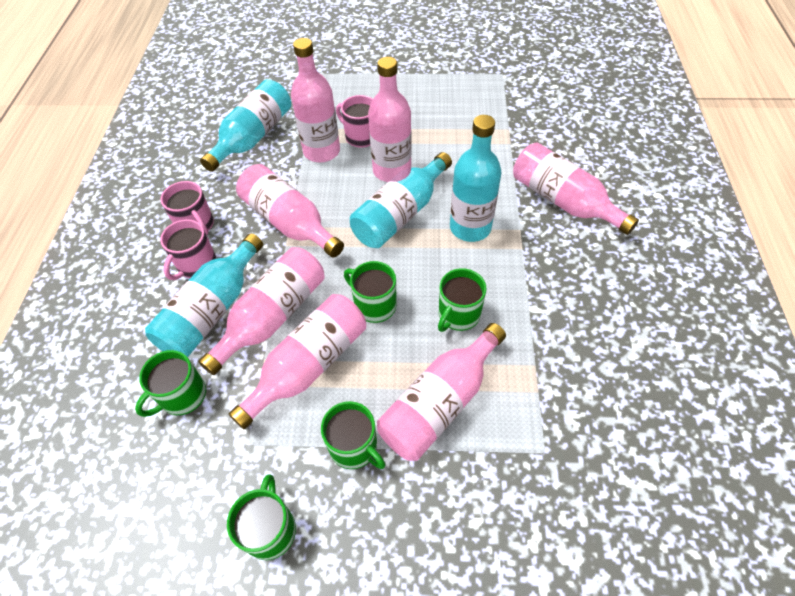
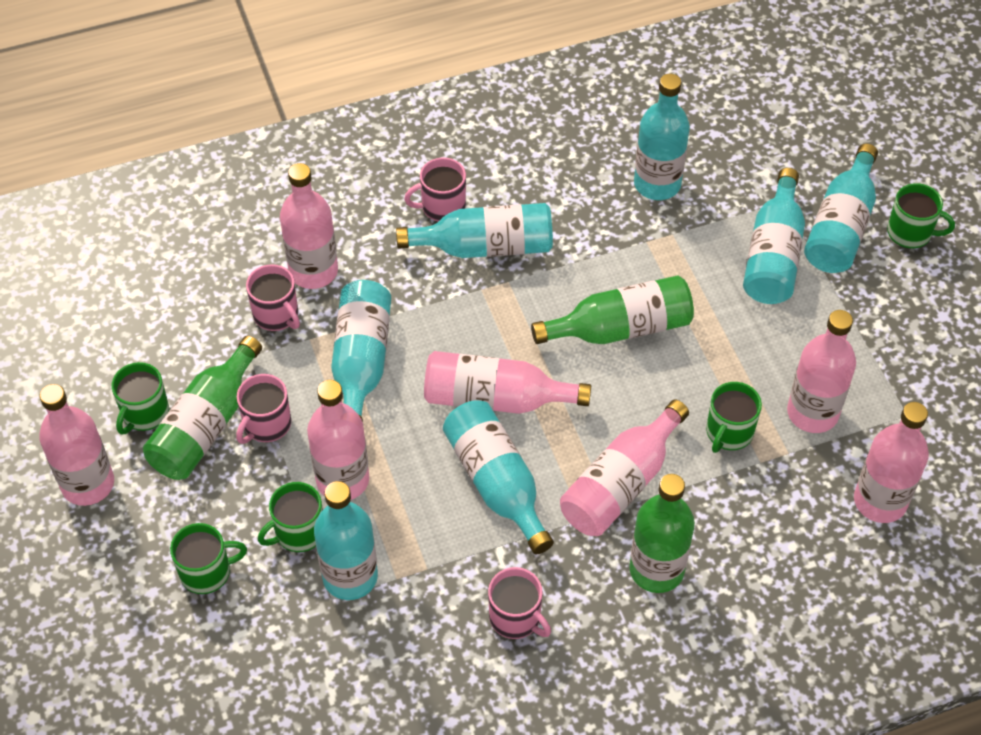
green bottle: none = 0 -> [143,336,262,480] [531,276,694,344] [629,474,695,593] = 3
pink mug: [160,181,214,235] [160,219,216,280] [336,95,373,148] = 3 -> [236,374,291,444] [246,264,300,331] [404,158,466,222] [488,567,551,639] = 4
turquoise bottle: [145,233,263,357] [200,79,291,172] [350,152,452,248] [450,115,502,242] = 4 -> [314,481,378,600] [331,280,391,422] [396,203,553,258] [443,400,554,554] [634,74,690,200] [743,168,805,304] [804,144,878,273] = 7

